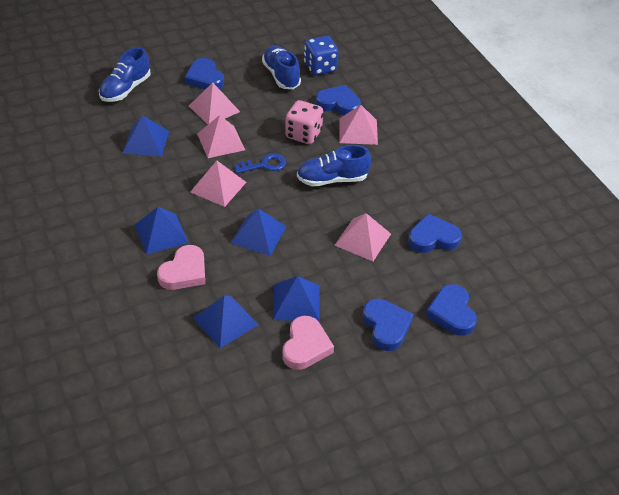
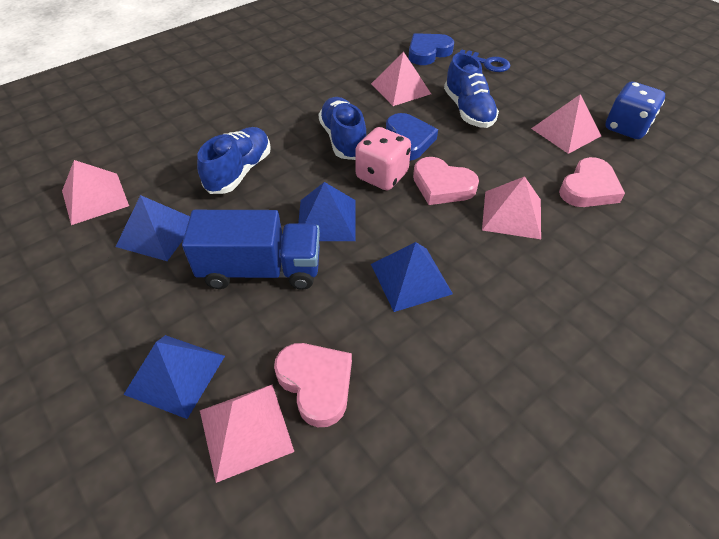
blue heart: [185,58,224,90] [316,85,361,115] [363,299,413,351] [408,214,462,253] [426,284,477,336] = 5 -> [386,113,438,161] [409,33,454,65] = 2
blue pyramid: [123,115,169,157] [135,207,189,254] [193,295,258,348] [230,208,286,256] [273,276,320,321] = 5 -> [115,195,190,261] [123,335,225,419] [298,182,356,241] [371,242,453,312] = 4
blue truck: none = 0 -> [182,210,320,290] = 1
pink heart: [157,245,205,290] [282,316,334,370] = 2 -> [274,343,352,427] [413,157,479,205] [559,157,625,207] = 3

